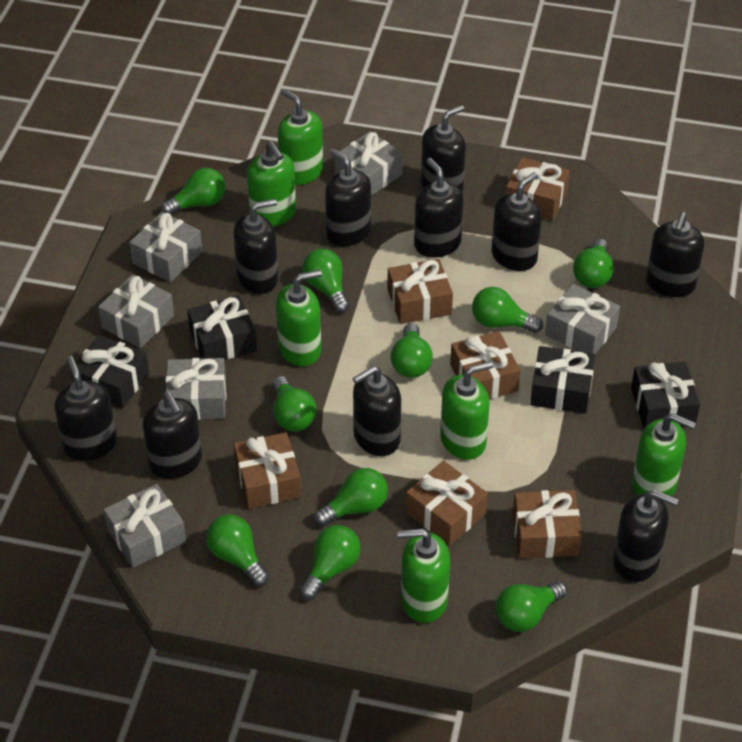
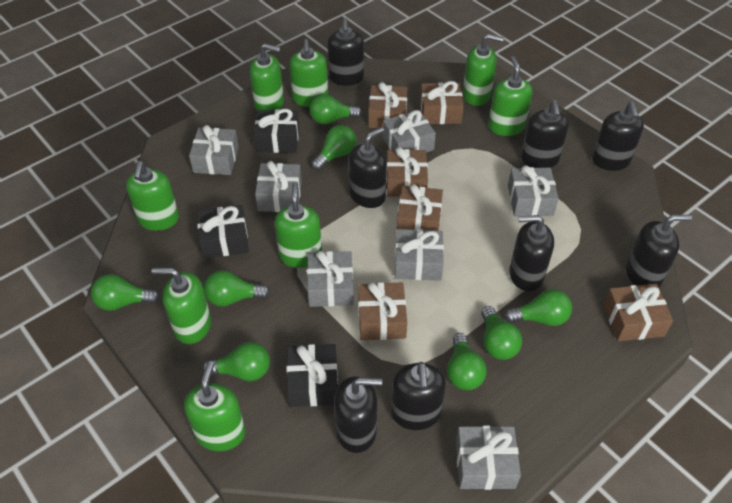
black gift: [71,335,149,409] [187,295,257,360] [530,346,595,414] [631,362,700,429] = 4 -> [197,205,249,259] [254,109,299,153] [287,344,338,407] = 3
black soap dispenser: [54,355,117,461] [143,392,202,479] [233,199,278,294] [325,149,371,246] [353,366,401,456] [414,158,464,257] [421,105,466,192] [492,172,542,271] [613,490,679,582] [646,212,704,297] = 10 -> [327,18,364,86] [334,376,383,453] [348,127,387,208] [391,362,446,430] [509,215,554,291] [521,100,569,168] [592,102,644,171] [626,215,692,287] = 8
green light bulb: [161,168,225,215] [206,514,269,586] [272,376,316,431] [300,525,360,600] [302,249,350,313] [314,468,388,526] [391,323,433,378] [472,287,543,333] [496,581,567,632] [573,239,614,288] = 10 -> [91,274,160,311] [202,342,270,381] [204,270,270,307] [309,94,362,124] [312,125,356,170] [447,333,487,390] [481,306,522,360] [504,289,572,326] = 8
green soap dispenser: [247,141,296,226] [276,270,322,366] [278,89,323,185] [397,529,450,623] [440,361,493,460] [632,413,696,502] = 6 -> [126,161,179,231] [152,268,211,344] [184,361,246,451] [250,43,284,111] [274,182,322,268] [289,39,328,107] [463,34,504,106] [488,56,533,136] = 8
grey gift: [98,274,174,348] [104,484,186,568] [129,212,202,282] [165,358,226,420] [335,132,403,196] [545,284,620,354] = 6 -> [189,125,239,175] [255,161,302,212] [307,251,354,307] [383,110,436,152] [395,229,444,281] [456,426,521,490] [508,165,559,217] = 7

